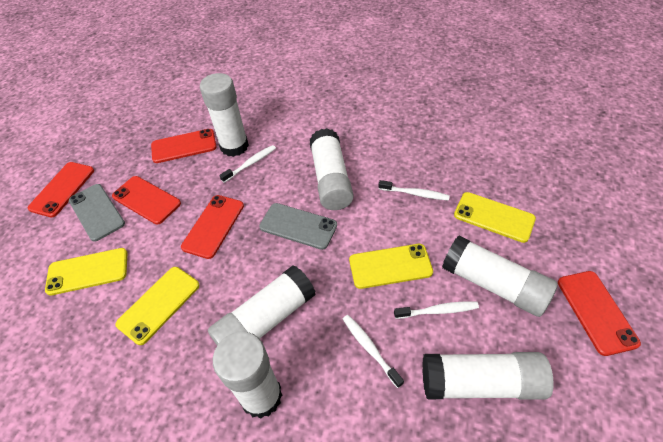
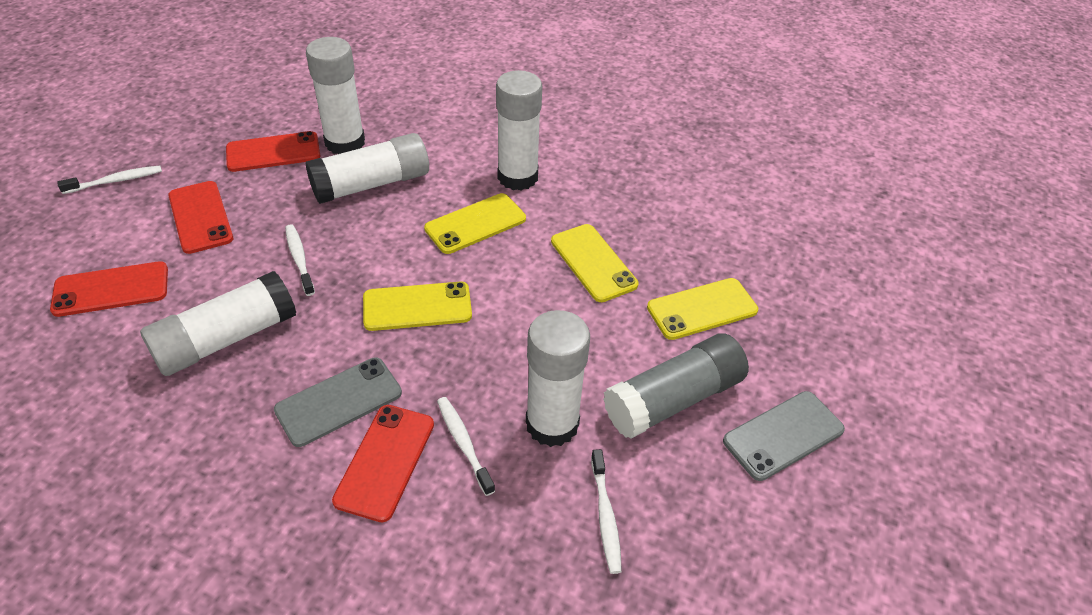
grey glue stick: none = 0 -> [603,333,749,439] = 1
red phone: [28,162,94,217] [112,176,181,225] [151,129,217,163] [181,195,244,259] [558,271,641,356] = 5 -> [50,261,168,317] [168,181,233,254] [226,131,320,172] [332,405,434,522] = 4
white glue stick: [200,73,249,157] [208,265,316,345] [213,332,282,419] [310,128,353,210] [422,352,554,400] [442,236,558,317] = 6 -> [140,271,296,376] [305,133,429,204] [306,37,365,154] [496,70,542,190] [526,310,590,447] = 5

